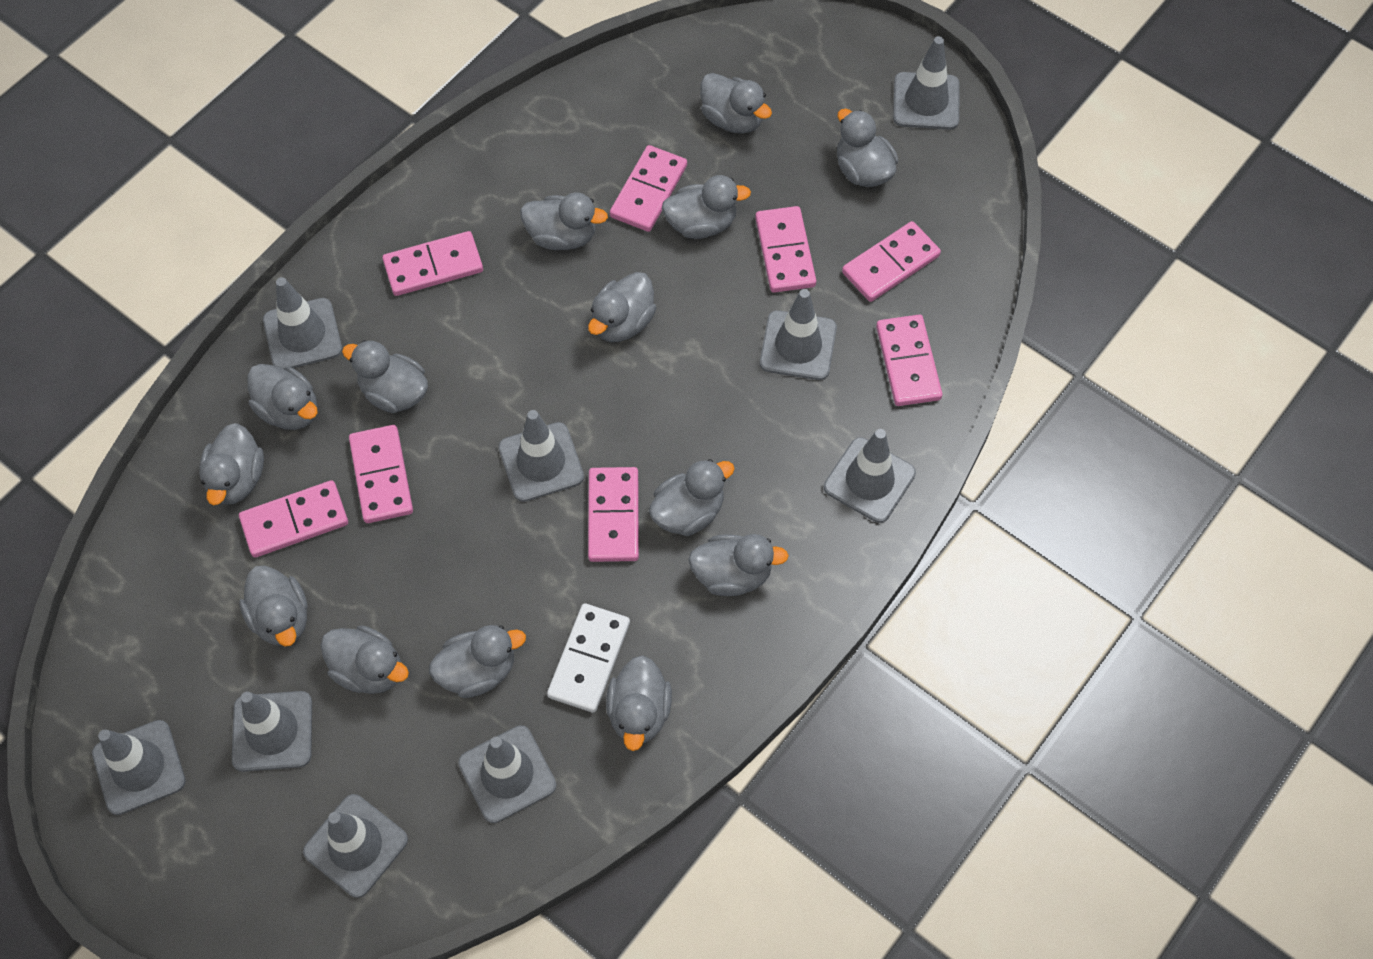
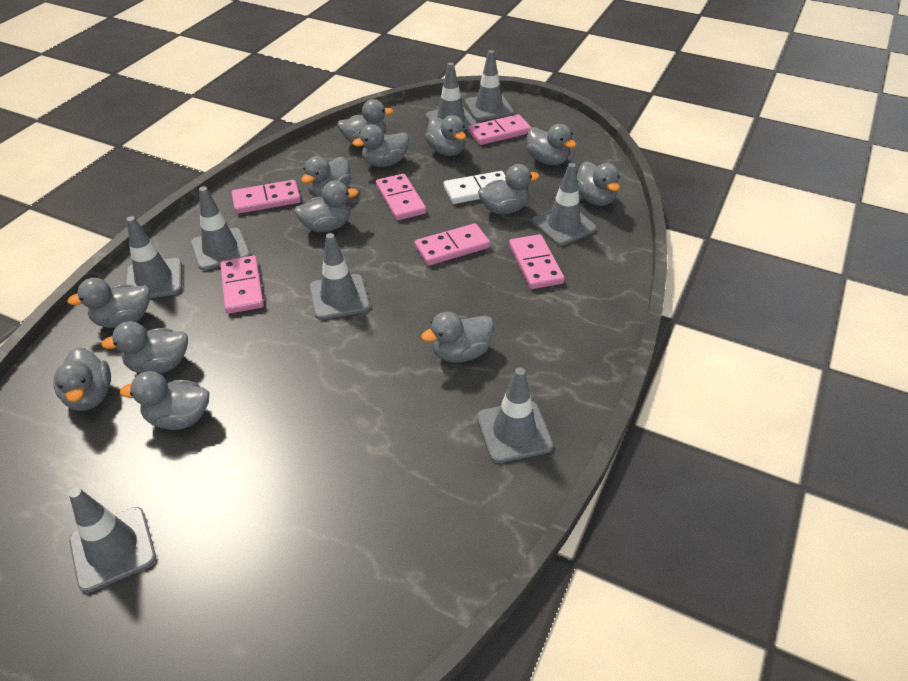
grey duck: [199,423,264,505] [239,565,308,647] [247,364,318,430] [321,625,409,694] [342,340,428,413] [429,625,526,698] [520,193,608,250] [588,272,656,342] [606,655,672,751] [649,459,735,536] [662,175,751,239] [688,534,789,596] [700,73,772,134] [837,109,898,187] = 14 -> [53,347,111,411] [67,278,150,328] [101,321,188,374] [120,371,209,430] [294,181,358,232] [301,156,351,197] [337,99,394,143] [352,124,409,167] [421,312,494,363] [425,115,466,156] [478,164,539,214] [527,124,576,165] [577,161,620,206] = 13
grey traffic cone: [92,720,186,815] [232,691,312,772] [263,277,342,369] [303,794,408,898] [458,725,556,823] [499,410,584,502] [760,289,837,380] [824,429,916,523] [893,36,960,130] = 9 -> [69,488,156,593] [126,216,182,298] [191,186,250,271] [309,233,370,320] [426,62,477,130] [465,50,514,120] [477,367,553,463] [532,163,596,245] = 8
pink domino: [239,480,348,558] [349,425,413,523] [382,231,483,296] [588,467,639,562] [610,145,687,232] [755,206,816,293] [842,221,941,302] [876,315,943,406] = 8 -> [220,256,264,314] [232,180,301,214] [376,174,426,220] [414,223,490,266] [468,114,531,145] [509,234,565,289] = 6

